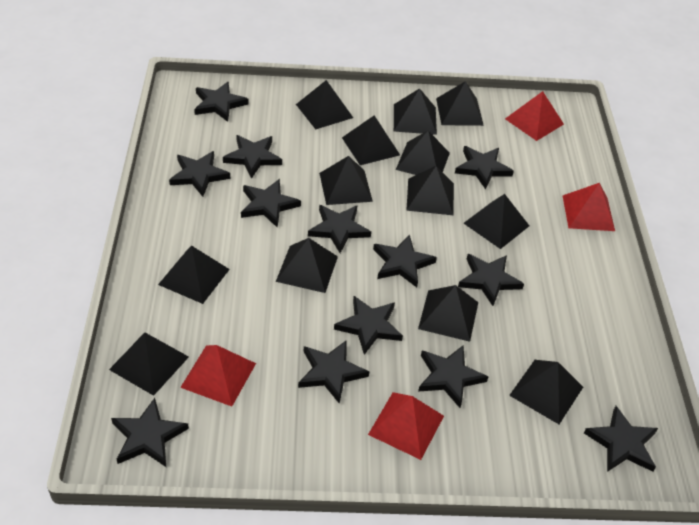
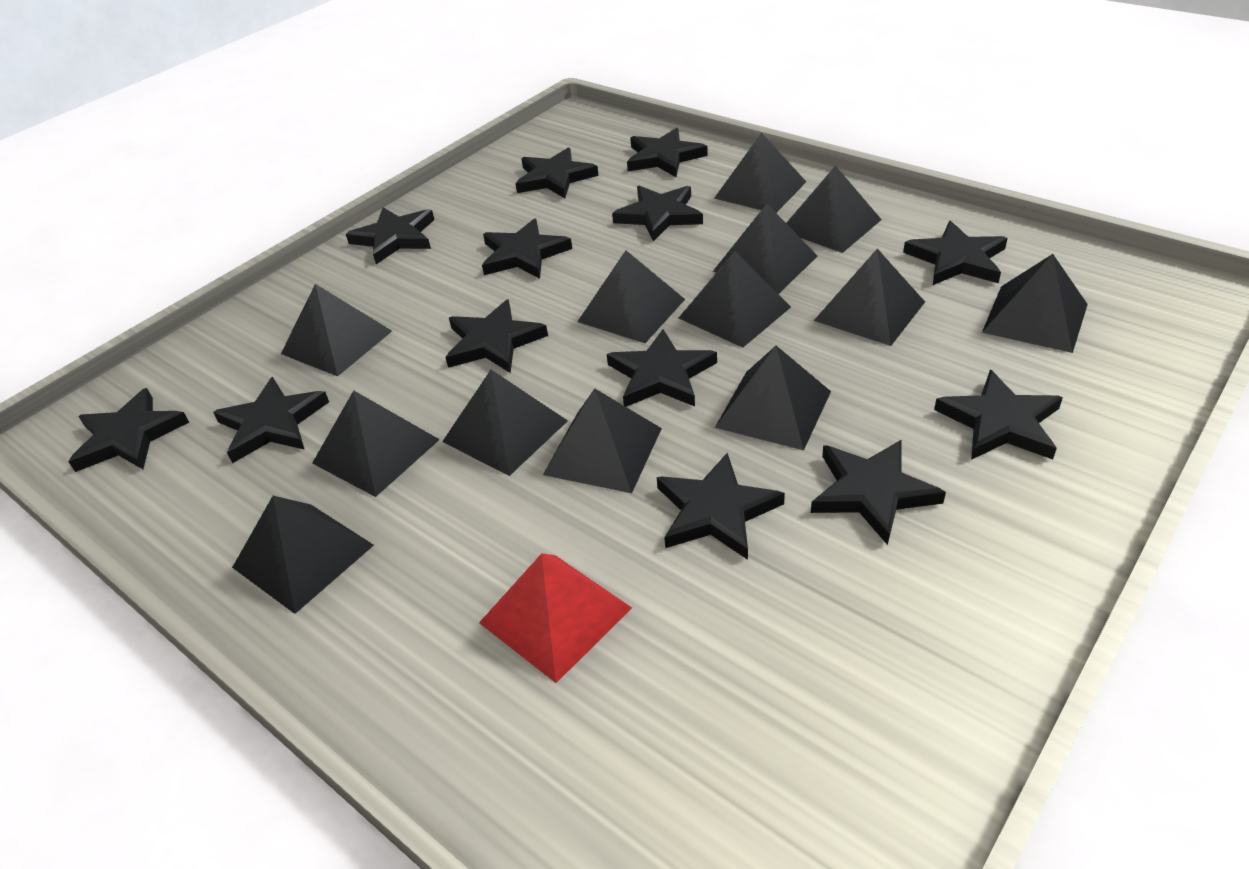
red pyramid: [180,345,256,406] [368,392,444,460] [505,91,564,141] [563,183,615,231] = 4 -> [479,553,632,683] = 1

